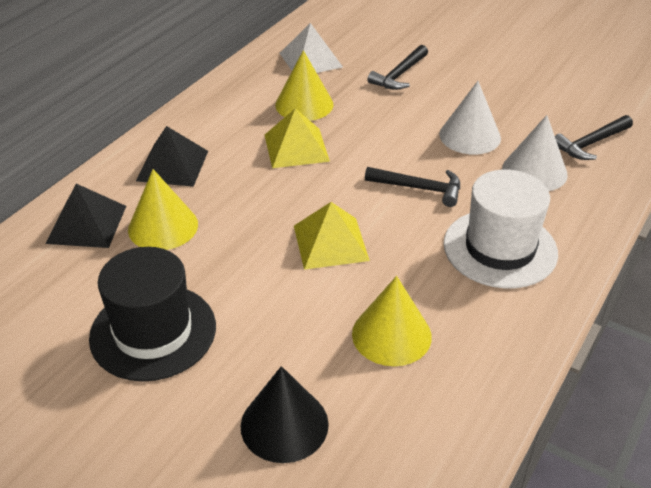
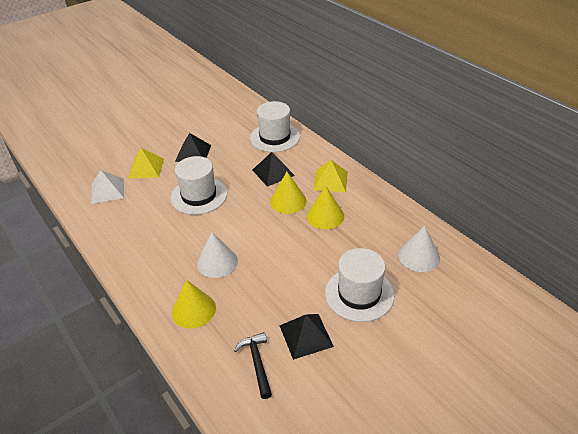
black cone: [241,366,329,463] = 1 -> none = 0
black hammer: [365,167,460,207] [368,45,428,90] [555,115,633,160] = 3 -> [234,332,272,399] = 1
black hat: [89,247,216,381] = 1 -> none = 0
black pyramid: [45,184,126,248] [136,126,208,187] = 2 -> [175,133,211,162] [253,152,295,187] [280,314,334,360] = 3
white hat: [444,170,558,288] = 1 -> [171,156,227,215] [250,101,300,152] [325,248,394,322] = 3

